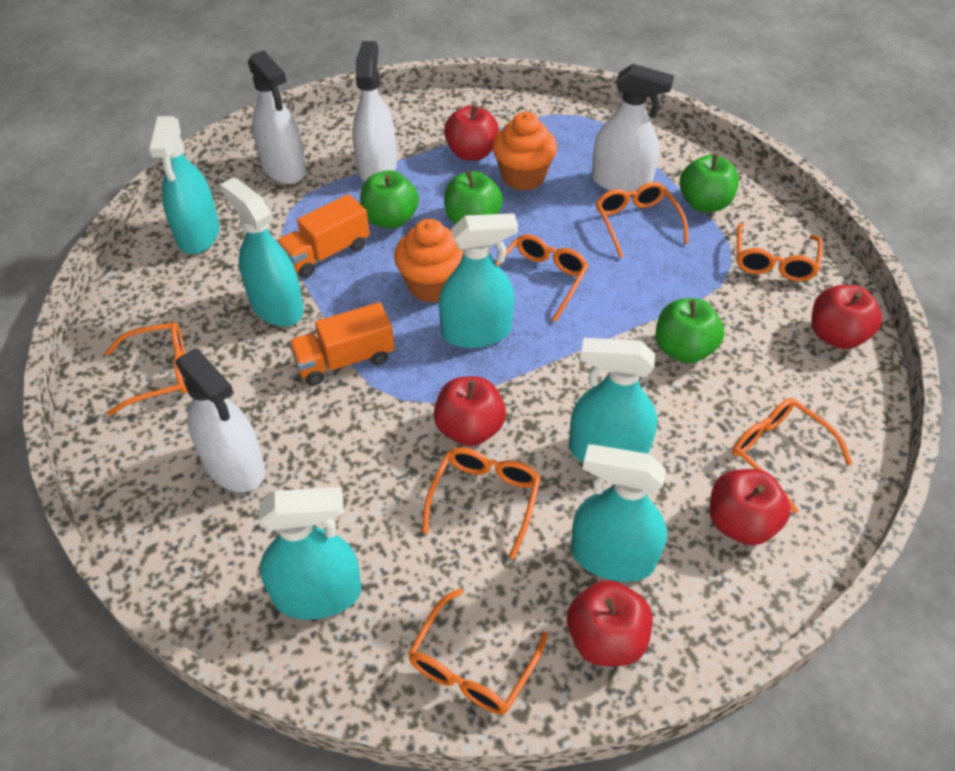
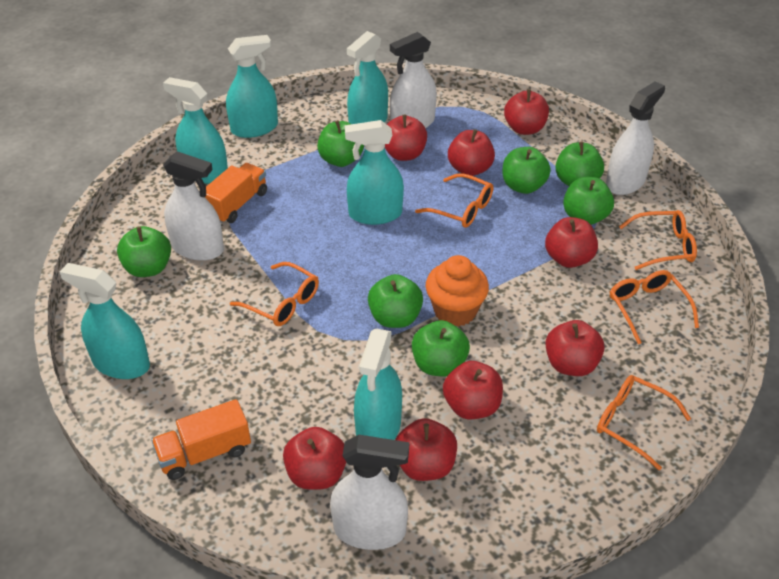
green apple: [360,170,419,229] [444,171,503,224] [656,298,724,363] [680,154,739,212] = 4 -> [117,226,171,277] [317,120,364,167] [368,274,423,328] [412,320,470,376] [503,147,551,194] [555,142,604,186] [563,177,614,225] = 7
orange cupcake: [394,219,463,303] [492,112,557,191] = 2 -> [426,255,489,327] = 1
orange glasses: [105,322,188,416] [408,588,548,714] [422,447,541,559] [496,234,589,322] [596,182,689,258] [732,398,853,513] [737,223,823,281] = 7 -> [230,262,319,326] [415,173,493,228] [597,375,691,470] [610,270,699,344] [619,210,697,270] = 5
red apple: [433,376,506,446] [444,105,499,161] [567,580,653,666] [710,469,791,545] [811,285,882,349] = 5 -> [283,427,346,490] [385,114,427,161] [395,418,457,481] [443,361,503,419] [448,129,495,176] [504,89,549,135] [545,217,598,268] [545,320,604,376] = 8

